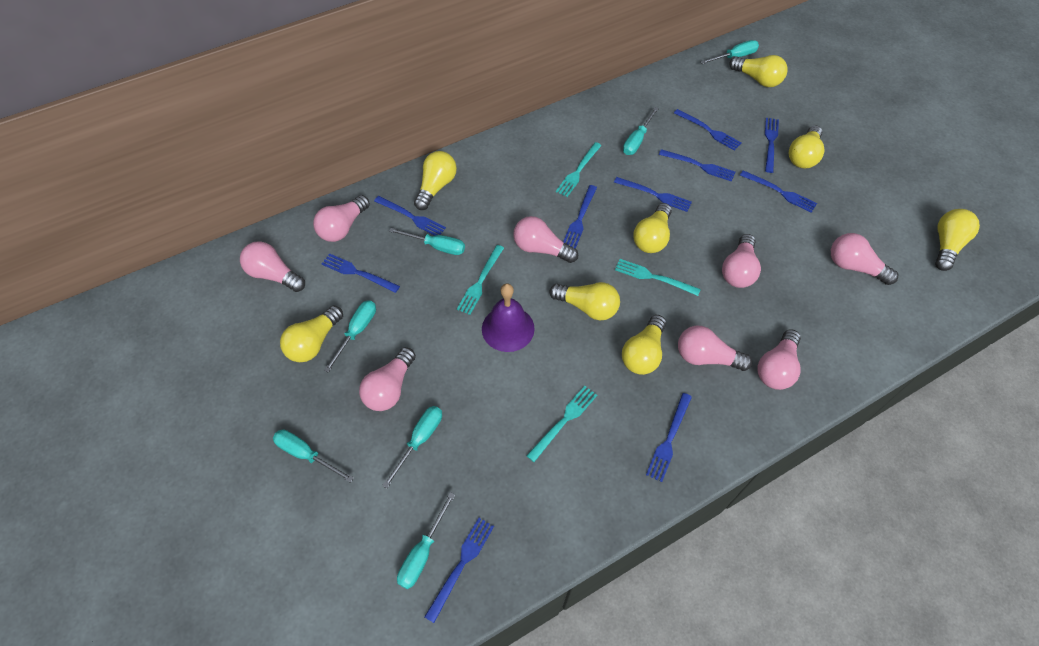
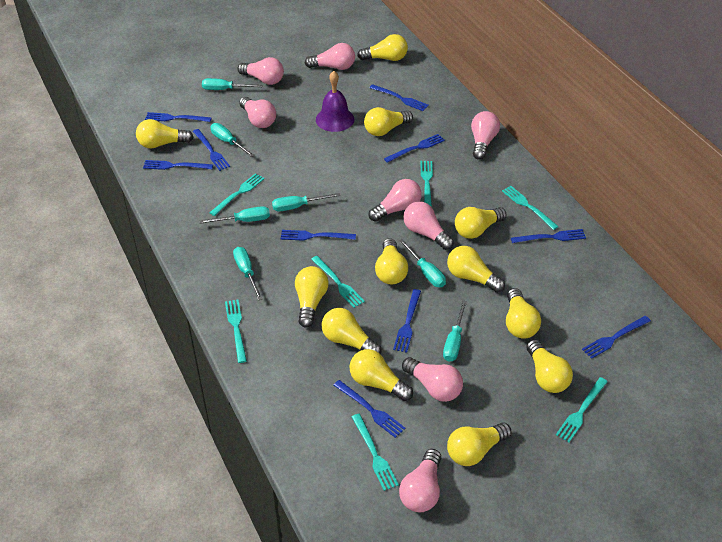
turquoise fork: [457,245,504,315] [526,386,597,462] [556,142,602,197] [615,259,701,296] = 4 -> [209,173,265,216] [225,300,247,363] [311,256,365,308] [352,414,399,491] [420,161,433,207] [502,186,559,230] [556,377,608,442] = 7
yellow light bulb: [280,306,343,362] [414,151,457,210] [550,282,620,321] [622,315,666,375] [633,203,672,253] [729,55,787,87] [789,125,824,169] [935,209,980,271] = 8 -> [136,119,193,149] [295,266,329,328] [322,308,382,355] [349,349,413,401] [357,34,408,61] [364,107,413,136] [375,238,408,284] [447,246,505,293] [447,422,512,466] [455,207,506,239] [506,288,541,339] [526,339,573,393] = 12

